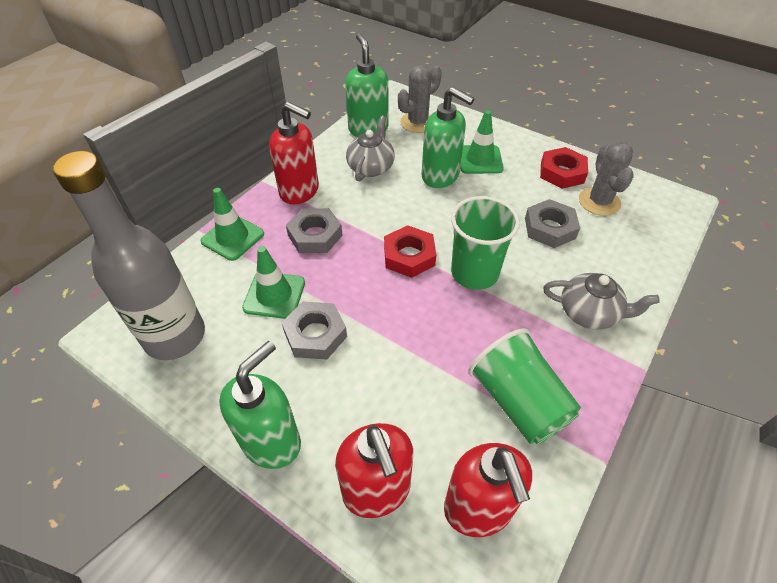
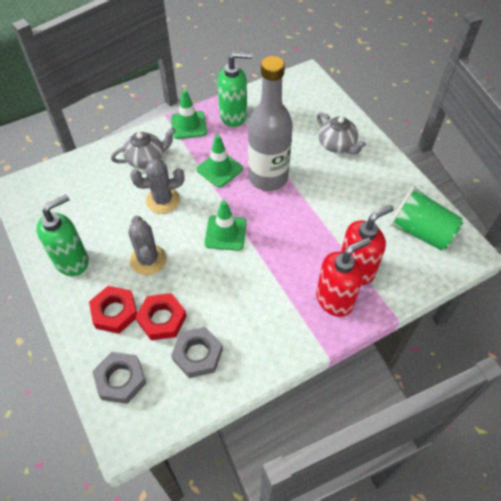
green cup: [451,196,520,290] [468,329,581,444] = 2 -> [389,185,463,251] = 1
green soap dispenser: [219,341,301,469] [345,33,388,137] [422,87,474,188] = 3 -> [36,194,89,276] [217,52,252,127] = 2
grey nut: [282,301,347,360] [286,208,343,253] [525,199,580,248] = 3 -> [92,352,146,404] [171,327,223,378] = 2
red soap dispenser: [269,102,319,204] [335,423,413,518] [444,443,532,537] = 3 -> [316,238,371,317] [341,205,394,285] = 2

